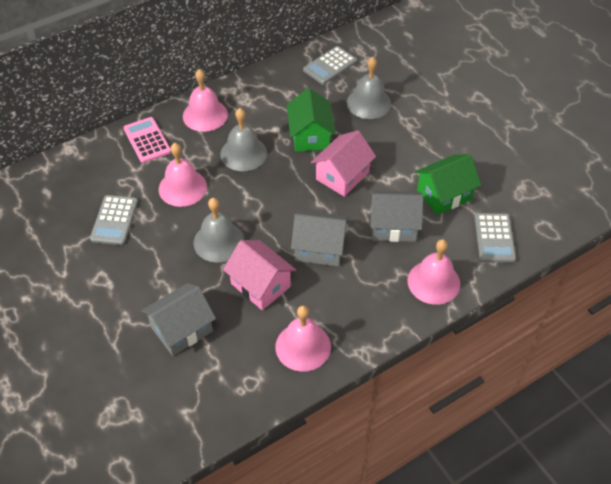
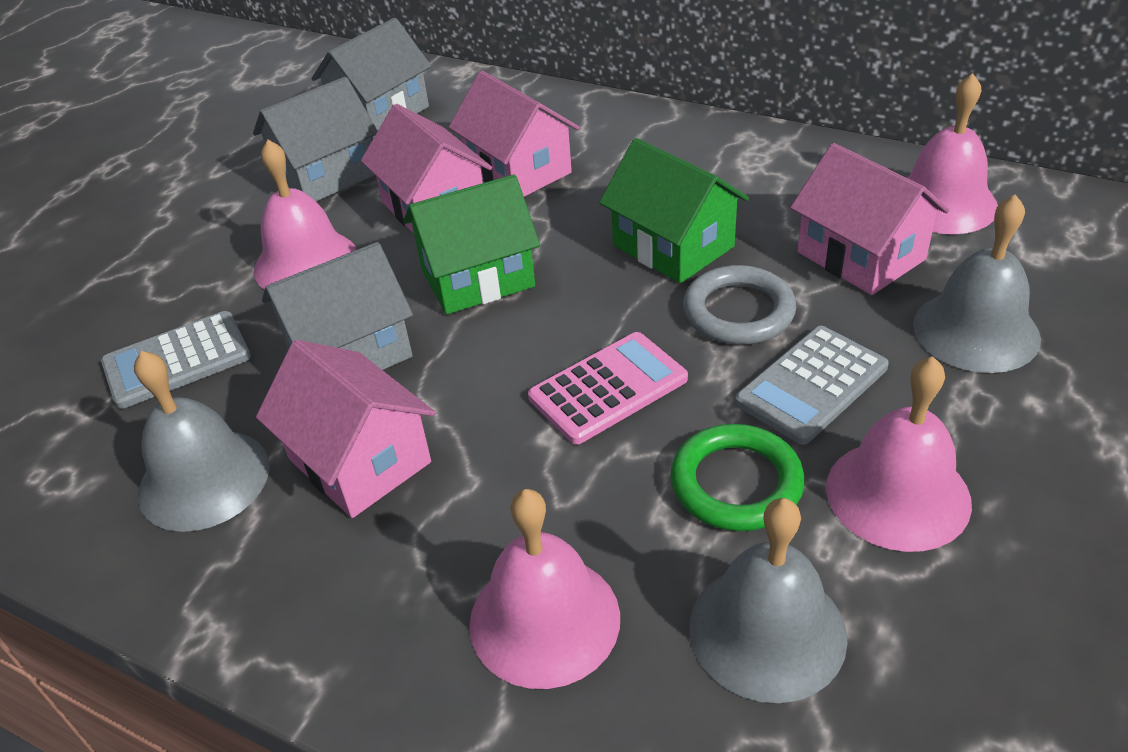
green ring: none = 0 -> [670,424,805,531] = 1
grey calculator: [90,195,138,245] [303,46,357,85] [474,213,516,263] = 3 -> [101,311,251,409] [735,326,889,445] = 2
grey ring: none = 0 -> [683,265,796,344] = 1
pink house: [223,240,296,310] [311,130,376,197] = 2 -> [256,340,435,518] [361,104,492,233] [449,71,579,197] [790,143,949,295] = 4

